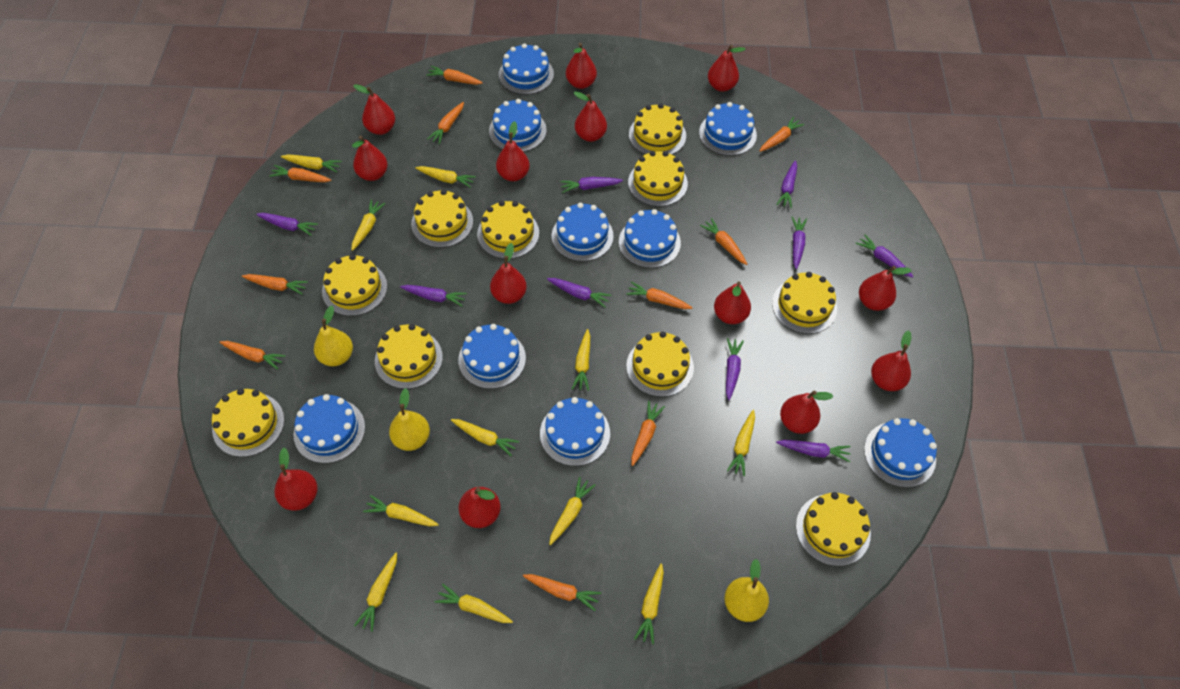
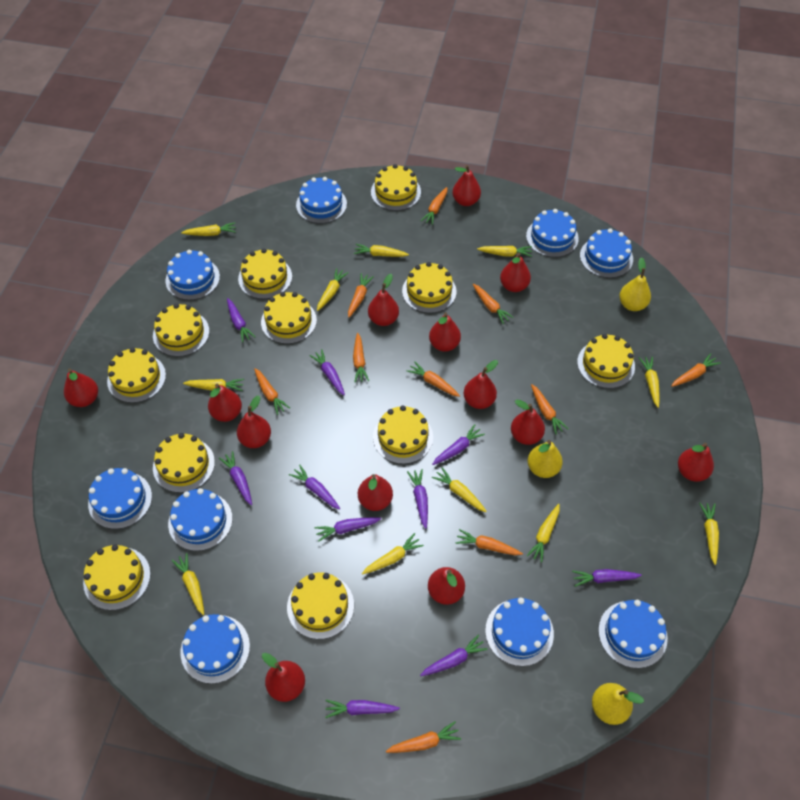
purple carrot: [256,213,318,236] [400,285,467,306] [547,278,611,307] [560,177,623,193] [726,338,744,400] [776,160,797,208] [776,440,851,462] [792,217,807,269] [856,234,914,278] = 9 -> [219,451,252,505] [227,298,255,343] [289,464,340,510] [309,349,345,395] [315,517,381,542] [325,700,400,718] [407,469,428,529] [420,634,488,676] [432,424,485,465] [572,569,642,587] = 10
yellow cake: [212,388,284,457] [322,254,387,316] [375,324,443,389] [411,189,473,248] [477,201,539,259] [626,331,694,397] [628,151,688,207] [629,103,686,155] [772,272,837,334] [796,492,871,566] = 10 -> [83,544,151,610] [107,347,166,403] [153,304,209,357] [153,433,215,493] [238,248,292,299] [261,292,317,344] [287,572,354,639] [371,164,421,211] [373,406,433,464] [402,262,457,313] [577,334,635,388] = 11

